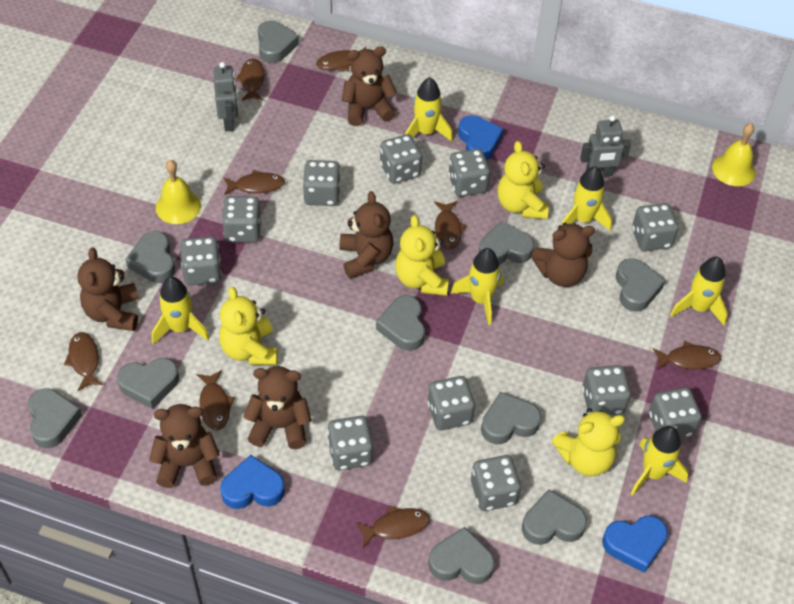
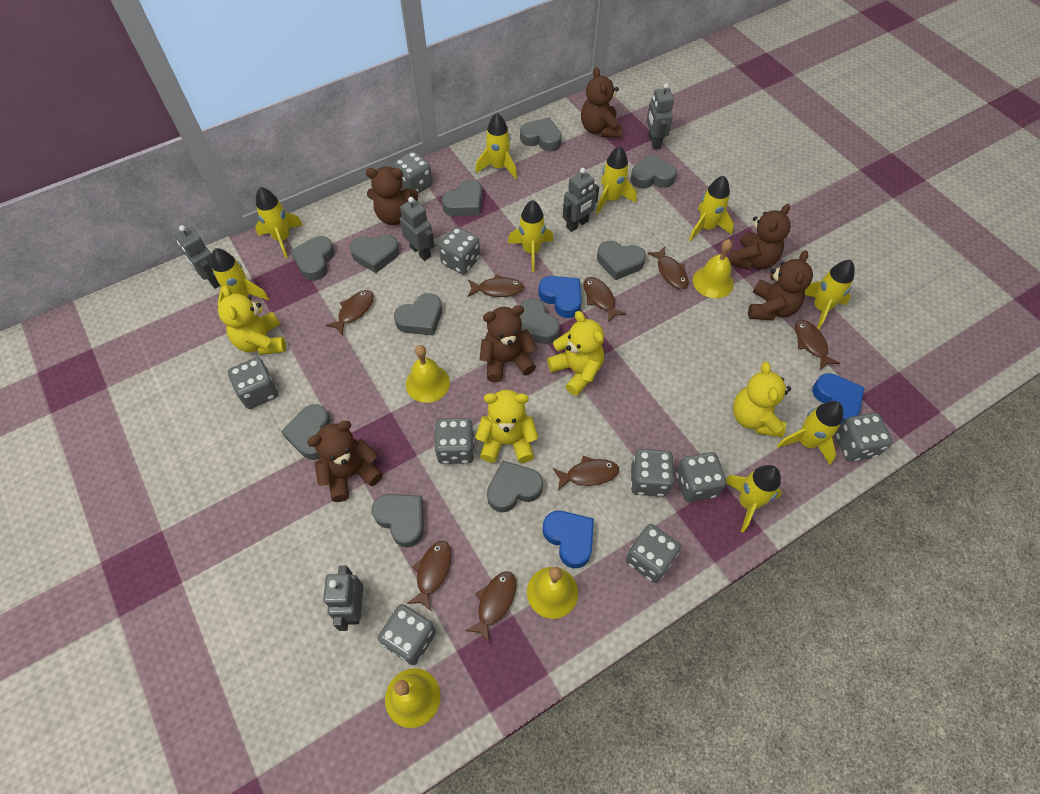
grey dice: [181,237,222,286] [222,196,261,242] [303,160,340,206] [328,416,373,470] [380,134,422,184] [428,376,475,430] [448,149,490,197] [471,455,521,511] [582,365,631,415] [632,203,679,252] [649,387,702,438] = 11 -> [228,357,278,409] [378,604,436,665] [392,151,433,194] [434,418,474,464] [439,227,480,275] [625,524,681,583] [631,449,674,497] [676,452,726,502] [835,413,893,462] = 9
grey heart: [27,388,82,448] [117,358,179,409] [125,231,175,283] [258,20,299,63] [376,295,425,351] [428,527,495,584] [479,221,534,265] [481,392,541,444] [522,489,587,545] [616,258,665,312] = 10 -> [281,404,331,460] [290,236,335,281] [350,234,399,273] [372,494,424,547] [394,293,442,336] [442,179,482,216] [487,461,543,512] [520,118,562,152] [520,299,560,344] [597,241,646,281] [630,154,676,189] = 11
grey robot: [213,62,238,131] [580,115,631,177] = 2 -> [175,225,221,289] [323,566,363,631] [400,197,435,261] [563,168,599,232] [647,83,674,150] = 5
yellow bell: [156,160,201,224] [712,123,756,186] = 2 -> [385,668,440,728] [406,345,450,403] [527,567,578,619] [693,239,734,298] = 4
yellow rocket: [152,277,209,344] [405,77,453,141] [450,248,503,325] [561,166,612,231] [631,426,689,496] [670,257,728,326] = 6 -> [211,248,269,307] [255,187,303,258] [475,113,517,179] [508,200,554,272] [596,146,637,214] [689,176,734,241] [726,465,782,533] [777,401,843,465] [805,260,855,329] = 9

